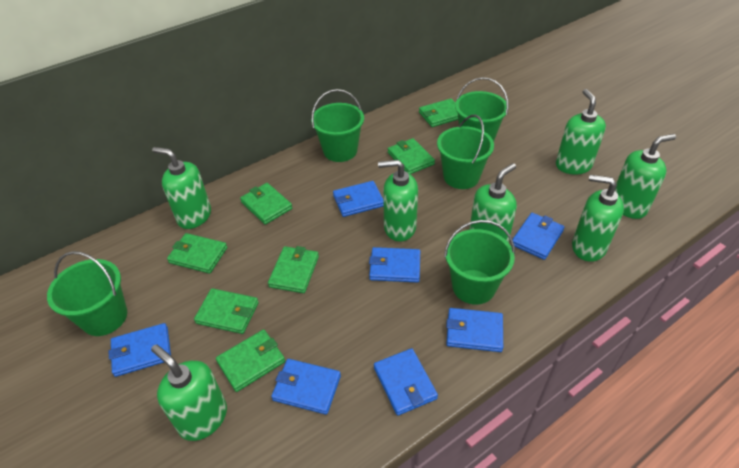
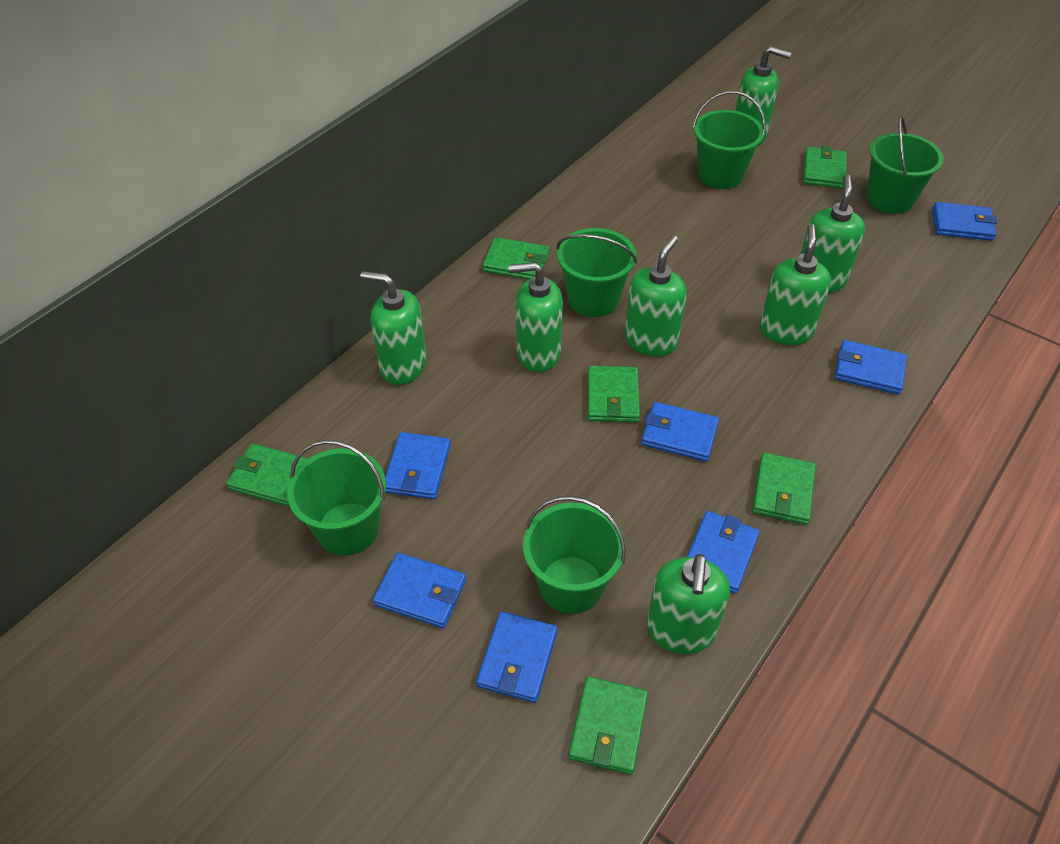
green wallet: [167,233,227,274] [194,288,259,334] [216,329,285,392] [240,183,292,225] [268,246,319,293] [388,138,435,174] [419,99,458,127] = 7 -> [226,443,309,507] [483,237,549,280] [568,676,648,775] [588,366,640,422] [752,452,816,525] [803,146,847,189] = 6

